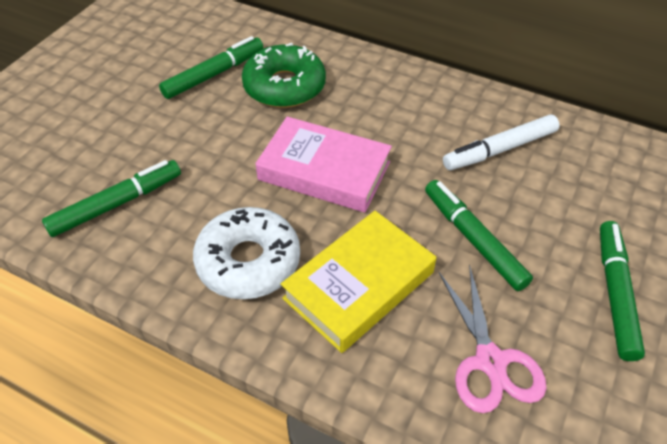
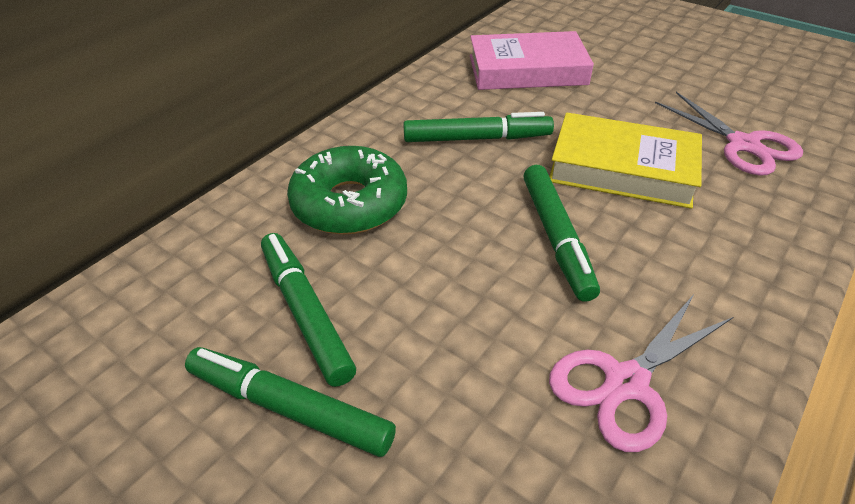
pink scissors: [439,265,547,413] = 1 -> [549,294,733,452] [655,92,803,176] = 2
white donut: [193,207,300,299] = 1 -> none = 0
white marker: [443,115,559,170] = 1 -> none = 0

